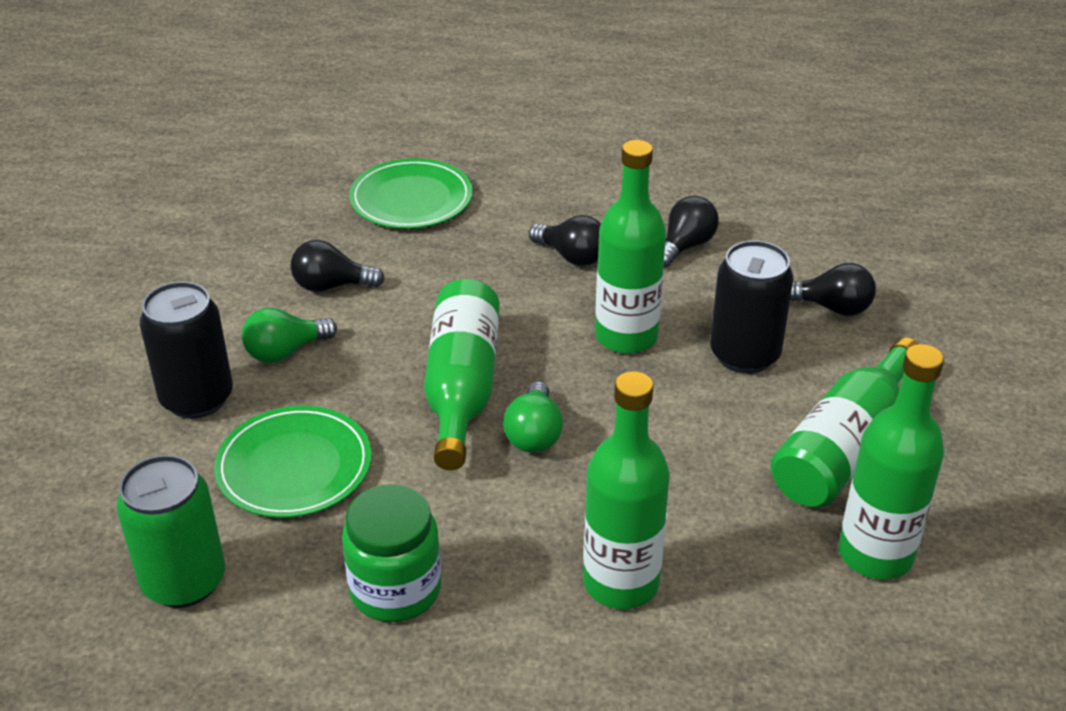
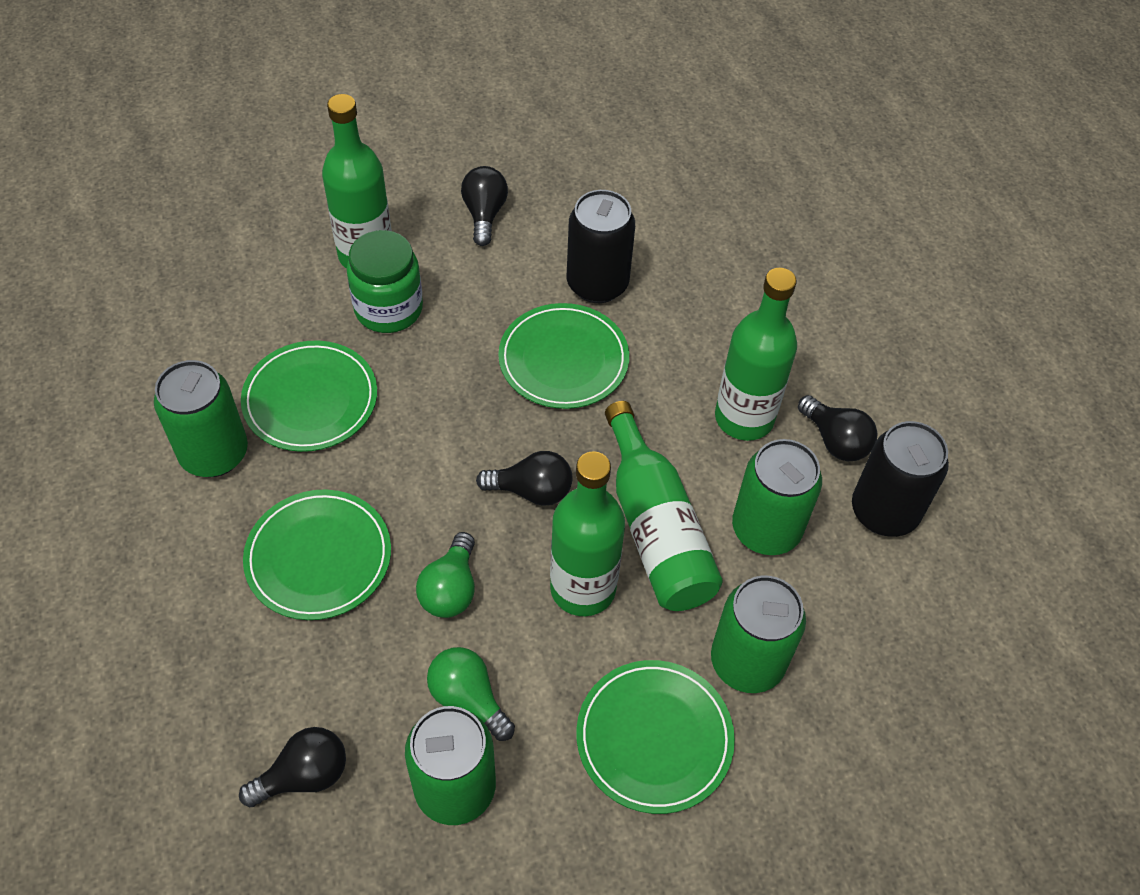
green bottle: [424,279,500,470] [583,371,670,609] [595,140,666,354] [770,337,918,508] [839,344,944,580] = 5 -> [322,94,392,269] [550,451,625,616] [605,401,723,611] [715,268,797,441] = 4
green can: [116,455,225,608] = 1 -> [154,360,248,477] [405,706,496,825] [711,576,806,693] [732,439,822,555] = 4
green plate: [214,406,372,518] [349,158,473,229] = 2 -> [241,340,377,452] [243,489,391,620] [498,303,629,409] [576,660,735,814] = 4

